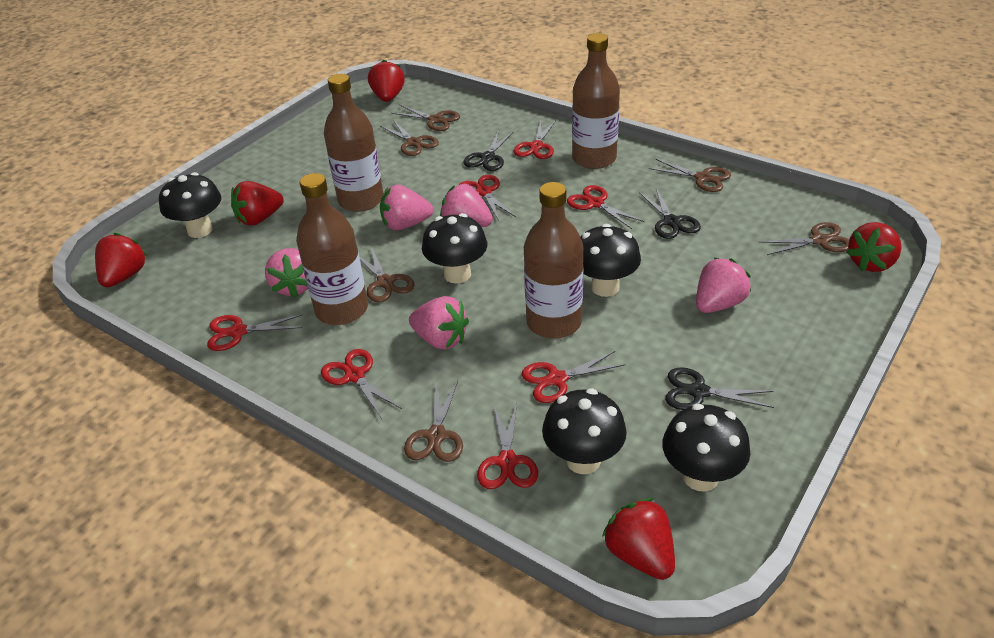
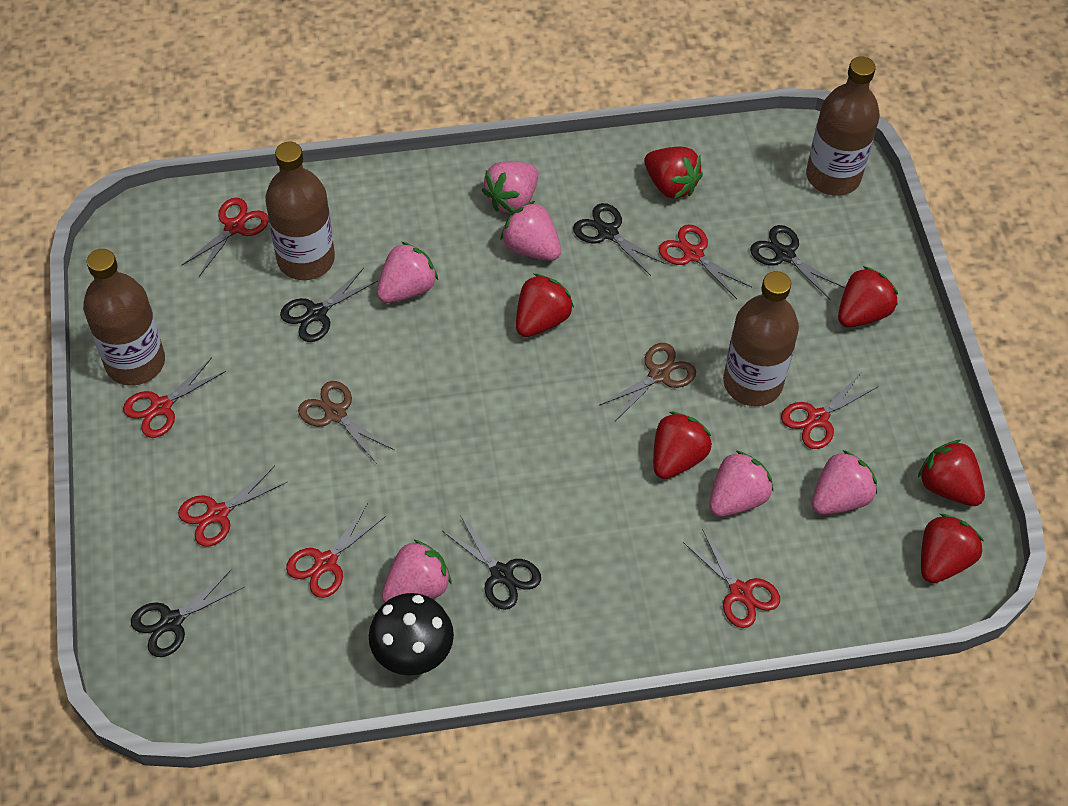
black mushroom: [159,172,221,238] [422,213,488,283] [542,389,627,474] [580,224,641,297] [662,404,750,492] = 5 -> [369,593,454,676] = 1
black scissors: [463,130,514,171] [639,188,701,239] [665,367,774,410] = 3 -> [131,569,244,657] [280,268,377,342] [442,515,541,610] [573,203,666,276] [750,225,845,300] = 5
brown scissors: [360,247,414,303] [380,120,439,156] [391,105,460,131] [404,381,463,462] [649,159,731,192] [759,222,849,255] = 6 -> [298,381,394,464] [599,343,696,421] = 2
pink strawberry: [265,248,308,298] [380,185,433,230] [409,296,469,350] [440,184,493,227] [696,257,751,313] = 5 -> [377,242,438,303] [382,539,452,603] [482,161,538,213] [500,201,561,261] [709,450,773,517] [812,450,877,515] = 6
red strawberry: [95,233,147,288] [231,181,284,226] [368,60,405,102] [602,498,675,580] [846,222,901,272] = 5 -> [516,274,574,337] [644,147,703,199] [653,412,712,479] [838,266,898,328] [918,440,985,506] [921,514,984,583] = 6

